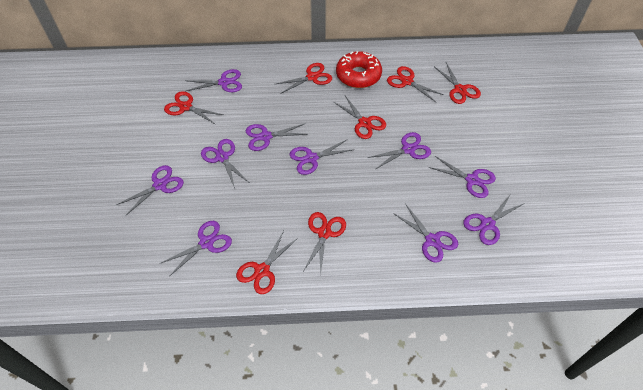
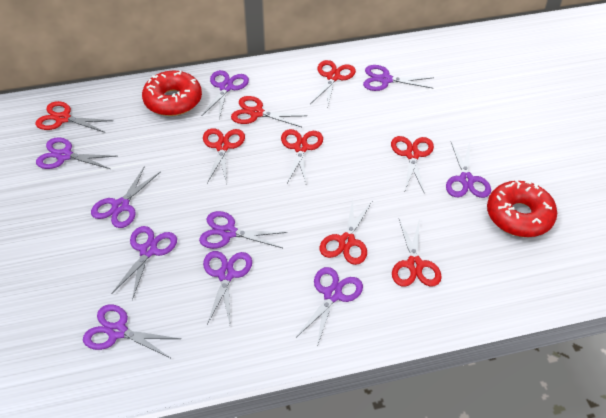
red donut: [336,51,382,88] = 1 -> [142,71,202,116] [487,180,557,237] = 2
red scissors: [164,91,223,124] [236,231,298,294] [276,63,332,94] [304,212,346,275] [334,96,386,139] [387,66,444,102] [435,63,481,104] = 7 -> [36,101,113,132] [203,129,245,183] [231,96,307,127] [281,129,323,187] [310,60,356,109] [320,198,372,265] [391,136,434,194] [392,218,442,287] = 8

